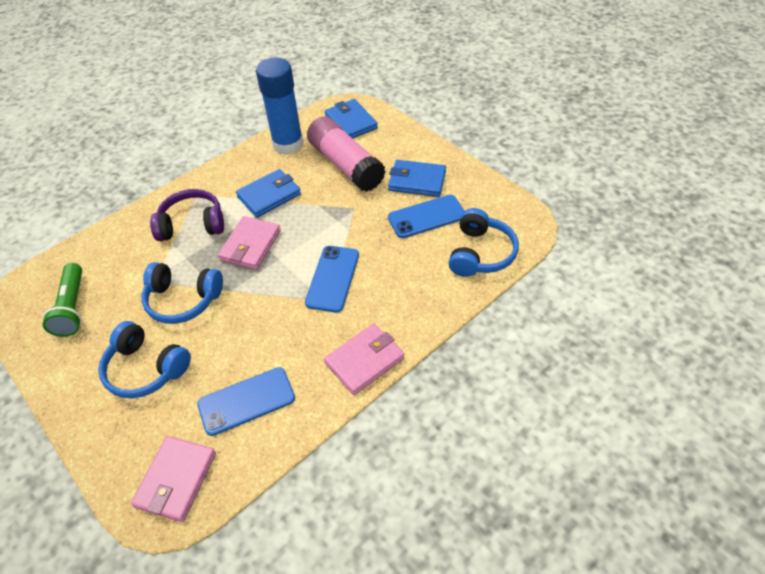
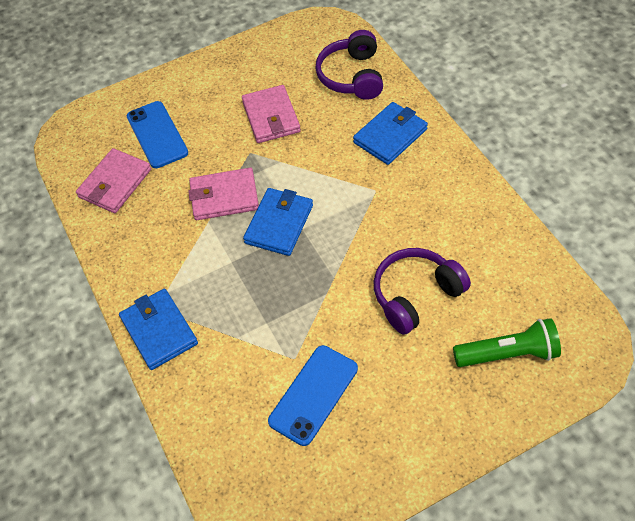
blue glue stick: [256,58,304,155] = 1 -> none = 0
blue headphones: [98,321,191,398] [141,262,223,324] [449,208,519,277] = 3 -> none = 0
blue phone: [197,367,295,436] [305,246,359,312] [388,195,465,238] = 3 -> [127,101,188,168] [268,345,358,446] = 2
pink glue stick: [307,116,386,192] = 1 -> none = 0
purple headphones: [150,189,224,241] = 1 -> [315,30,383,100] [374,248,471,335] = 2

